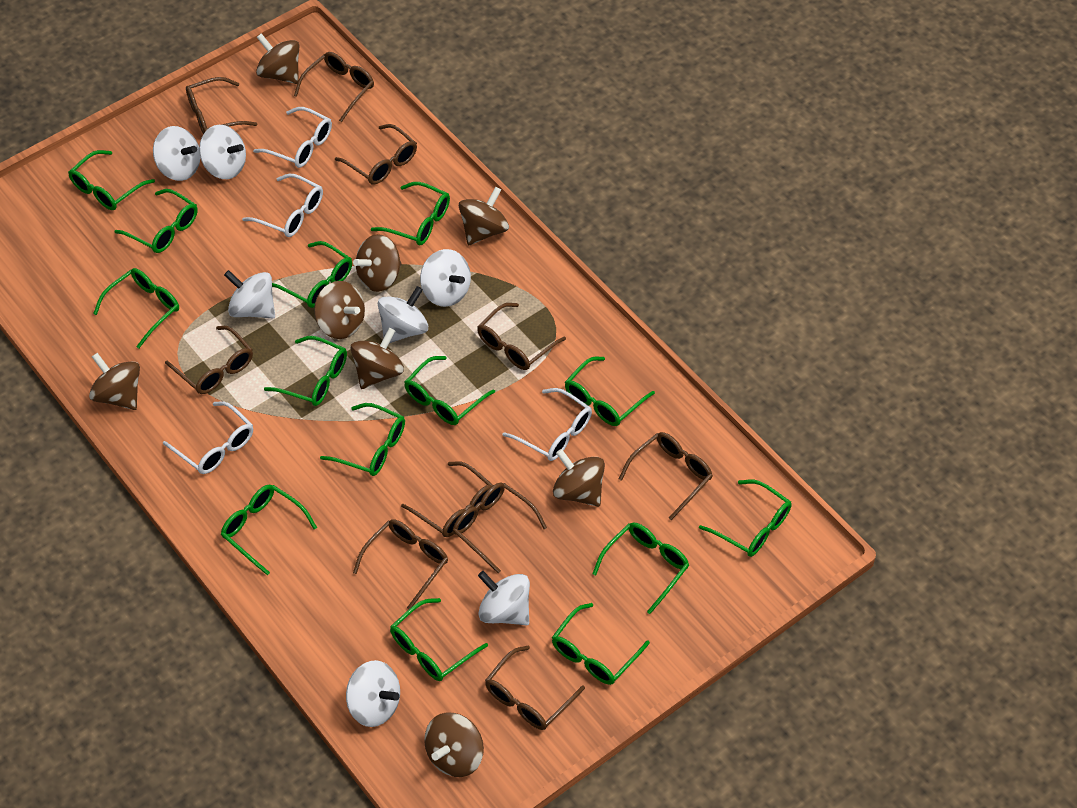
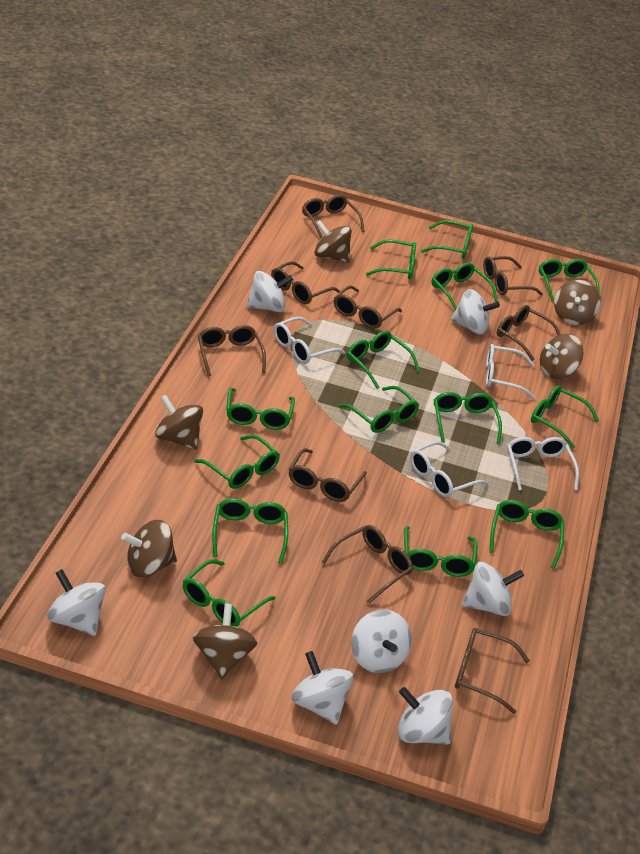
brown glasses: [165,326,253,394] [186,77,257,134] [294,52,374,122] [335,124,417,185] [353,519,448,609] [401,461,493,537] [453,482,547,573] [477,303,566,370] [485,646,585,730] [619,432,713,520] = 10 -> [198,325,266,377] [271,261,340,304] [289,448,367,502] [302,195,364,238] [322,525,413,604] [334,285,402,329] [455,628,530,714] [483,256,543,295] [497,305,560,361] = 9
brown spinning top: [89,353,140,410] [256,33,299,84] [314,281,365,339] [351,328,404,389] [353,234,401,292] [424,713,484,777] [459,187,509,245] [553,449,605,507] = 8 -> [121,520,177,577] [155,394,203,450] [193,603,258,680] [315,220,351,263] [540,334,583,379] [554,280,601,325] = 6

